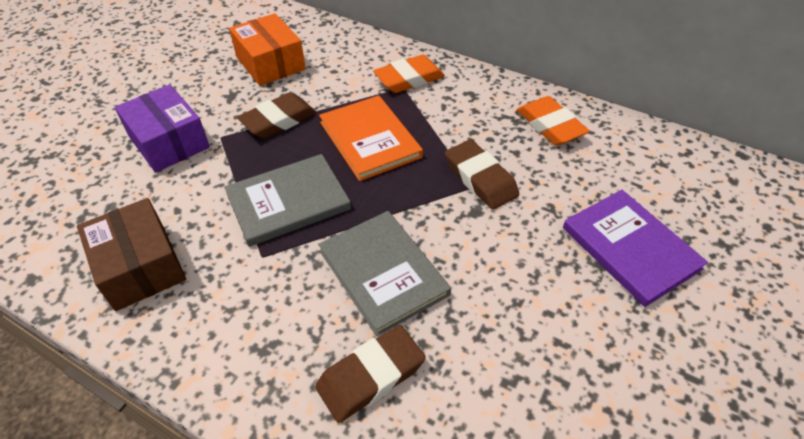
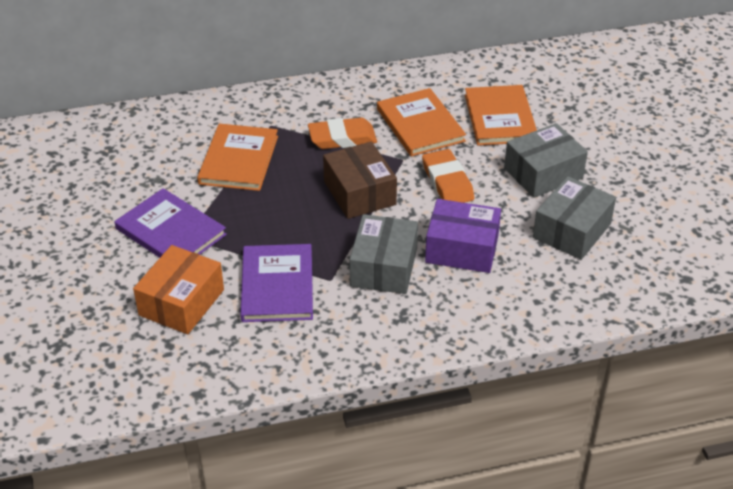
brown eraser: [237,92,317,139] [315,325,426,423] [445,139,519,210] = 3 -> none = 0
grey book: [224,154,351,247] [318,211,451,336] = 2 -> none = 0
grey box: none = 0 -> [350,214,418,294] [504,123,588,198] [533,176,616,260] = 3
orange book: [319,95,423,181] = 1 -> [197,124,278,191] [377,88,466,157] [465,85,537,146] = 3
purple book: [563,190,708,307] = 1 -> [115,188,227,258] [240,244,313,322] = 2

